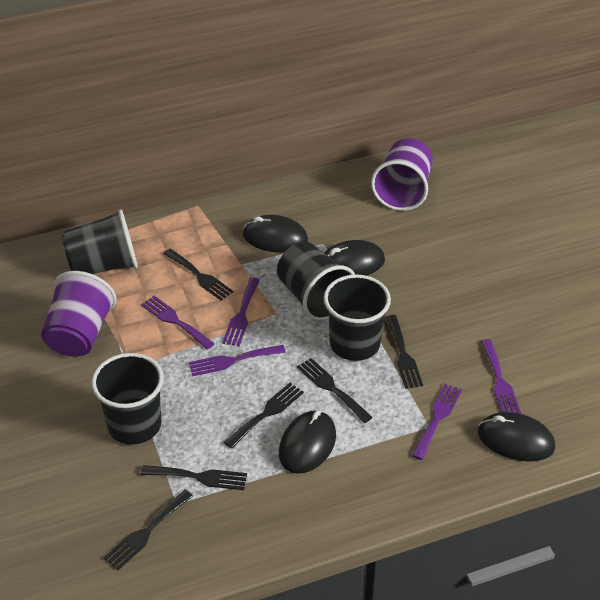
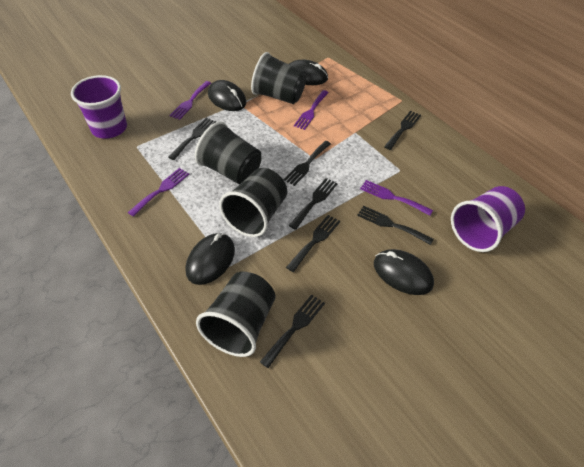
black fork: [104,490,193,570] [141,465,247,490] [163,249,234,301] [224,383,304,449] [297,358,373,423] [386,315,423,389] = 6 -> [168,118,216,160] [260,295,325,368] [284,141,331,186] [286,215,340,272] [289,178,338,230] [357,206,434,245] [384,111,421,150] = 7
purple fork: [141,295,215,350] [189,345,286,376] [222,277,260,346] [412,384,462,460] [481,339,521,414] = 5 -> [128,168,189,217] [169,81,211,120] [294,90,329,130] [360,180,433,216] = 4

